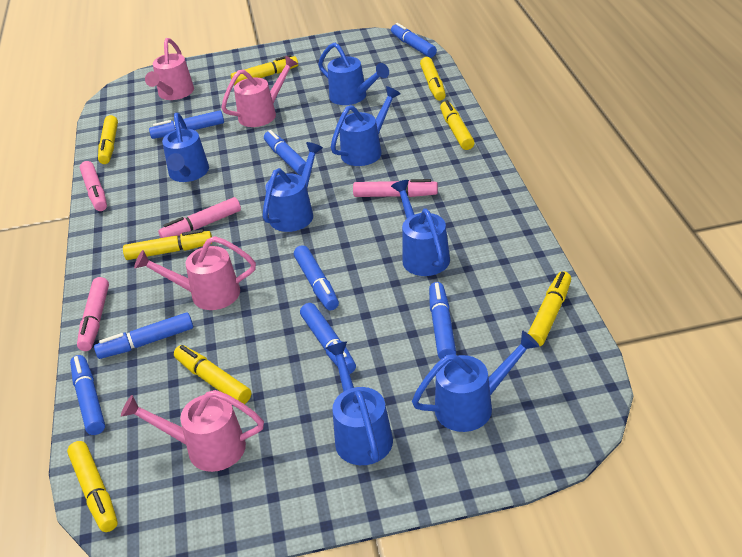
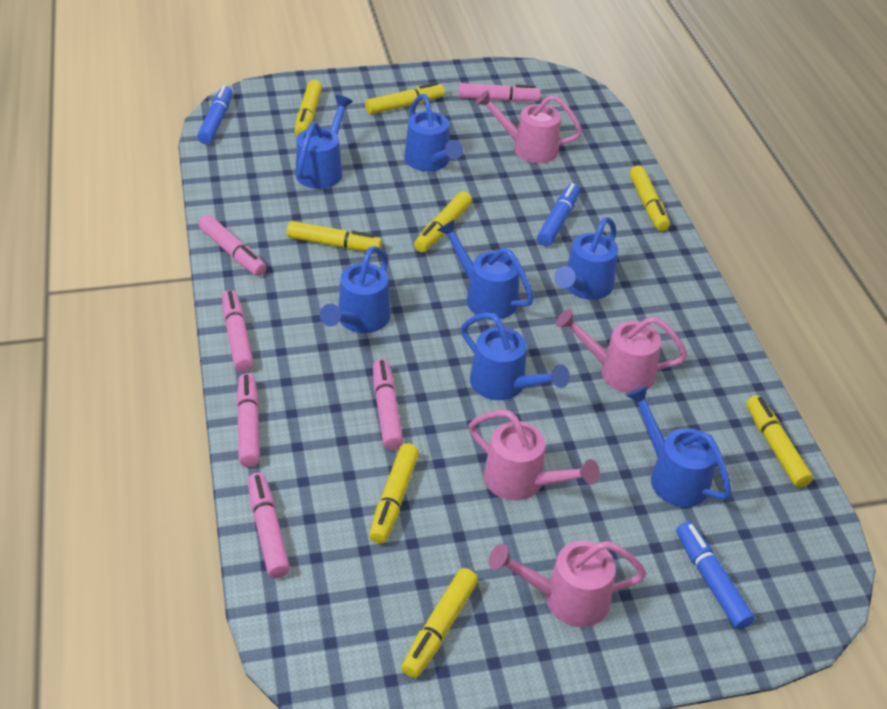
blue marker: [70,355,105,435] [94,312,193,359] [149,110,224,139] [264,130,306,176] [294,245,339,311] [300,303,356,374] [391,23,437,58] [429,282,456,359] = 8 -> [197,85,233,144] [537,183,580,247] [676,521,755,630] = 3
pink marker: [77,277,109,351] [80,161,107,211] [158,197,241,238] [353,179,438,197] = 4 -> [199,215,266,276] [222,290,254,372] [236,373,260,467] [248,473,290,578] [373,359,403,450] [458,83,541,102] = 6

